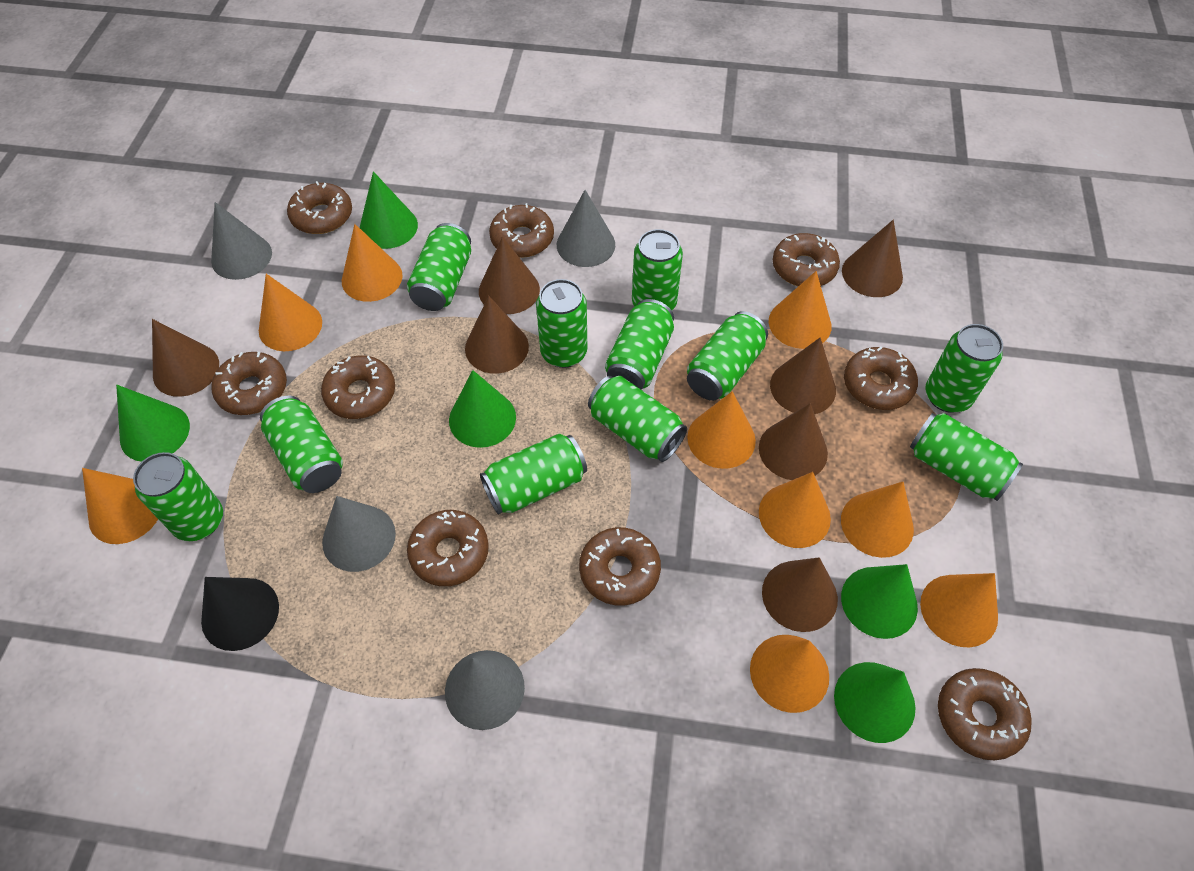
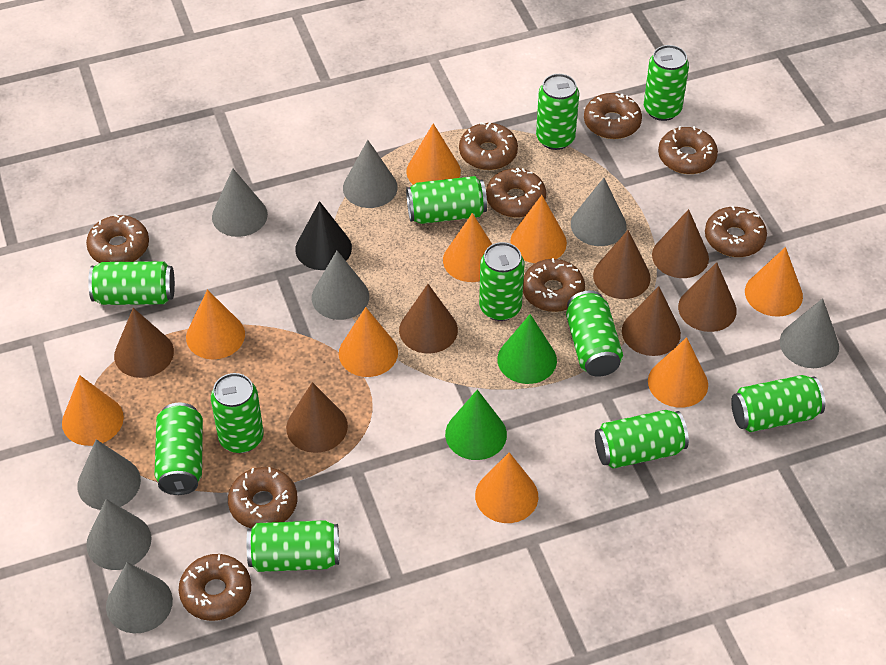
green cone: [116,385,190,462] [360,171,418,249] [449,370,516,448] [834,662,916,743] [841,564,918,639] = 5 -> [445,389,507,460] [497,314,557,384] = 2
grey cone: [211,202,272,280] [322,496,396,572] [445,650,525,730] [557,190,615,267] = 4 -> [77,439,141,510] [86,499,151,570] [106,562,173,633] [212,168,268,237] [312,251,369,320] [343,140,398,208] [571,178,626,246] [780,298,839,368] = 8

